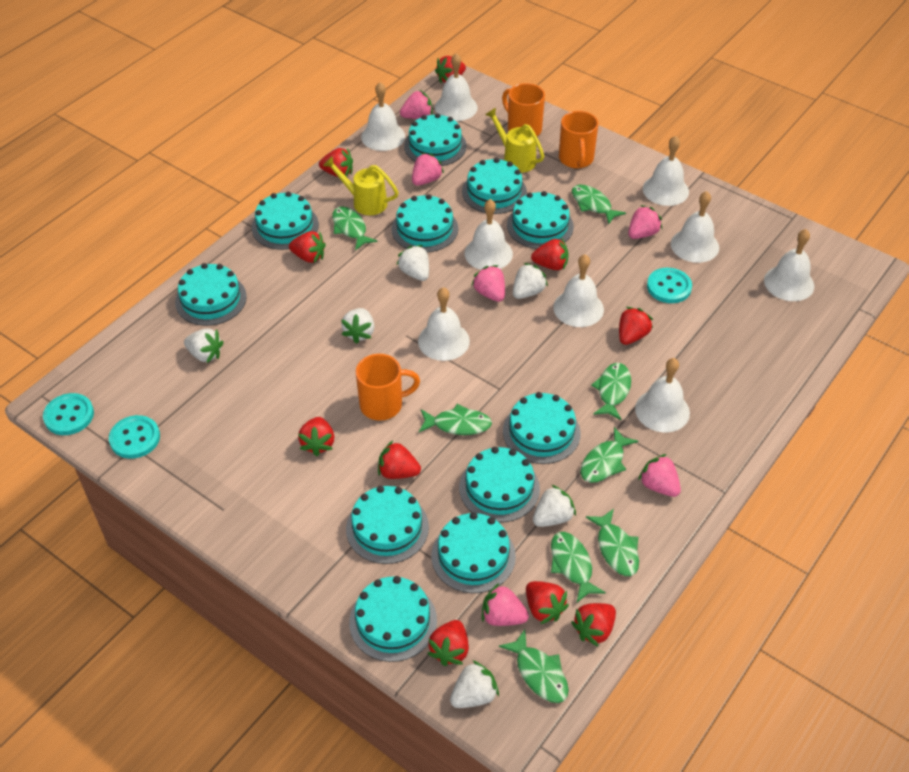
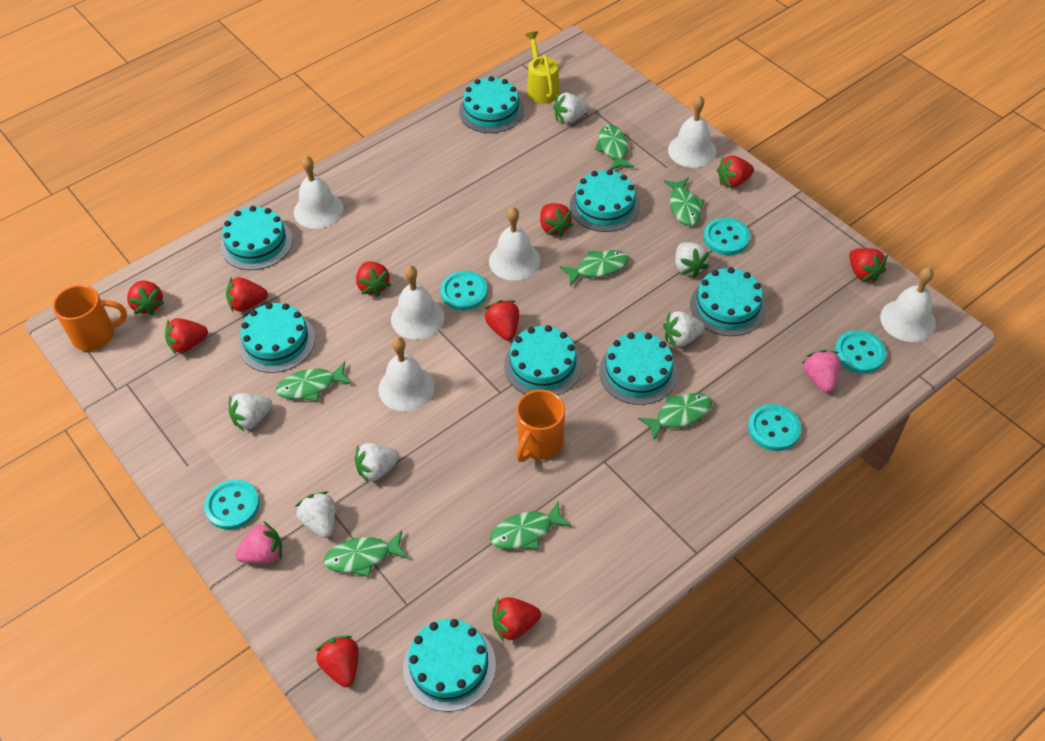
green fish: [332,206,378,251] [419,404,492,435] [499,630,569,703] [551,532,606,602] [572,185,626,224] [580,427,638,483] [586,509,639,576] [591,363,631,420] = 8 -> [276,362,352,401] [324,530,408,577] [490,501,572,550] [560,250,629,286] [595,124,634,170] [638,393,712,440] [664,177,704,226] = 7
orange mug: [356,354,420,421] [502,83,545,136] [559,111,599,168] = 3 -> [53,285,127,351] [516,390,565,462] = 2
pink strawberry: [400,90,433,119] [412,153,444,186] [471,265,505,302] [482,583,529,626] [628,205,662,239] [638,454,681,497] = 6 -> [235,521,282,564] [803,350,841,393] = 2
turquoise button: [43,393,94,435] [109,415,160,459] [647,268,692,303] = 3 -> [204,479,260,530] [441,271,488,311] [704,218,750,255] [748,404,801,451] [835,330,886,374] = 5
turquoise cake: [175,263,247,326] [252,191,319,250] [346,486,429,564] [349,576,437,662] [391,194,458,252] [404,113,467,166] [431,512,516,593] [459,447,540,522] [462,158,527,214] [503,392,581,464] [507,191,574,249] = 11 -> [221,206,293,270] [238,303,315,373] [403,619,496,712] [459,76,524,133] [504,325,582,395] [570,169,640,232] [599,332,678,405] [690,267,766,336] = 8
white bell: [361,82,405,151] [418,287,470,361] [435,53,478,121] [464,199,513,270] [553,254,604,327] [635,358,690,433] [643,136,689,206] [671,191,719,263] [764,229,814,301] = 9 -> [294,156,343,229] [378,337,435,411] [391,265,445,339] [489,207,541,281] [668,95,716,168] [880,267,936,342] = 6
yellow watering can: [323,156,399,215] [485,108,544,173] = 2 -> [525,31,560,104] = 1

